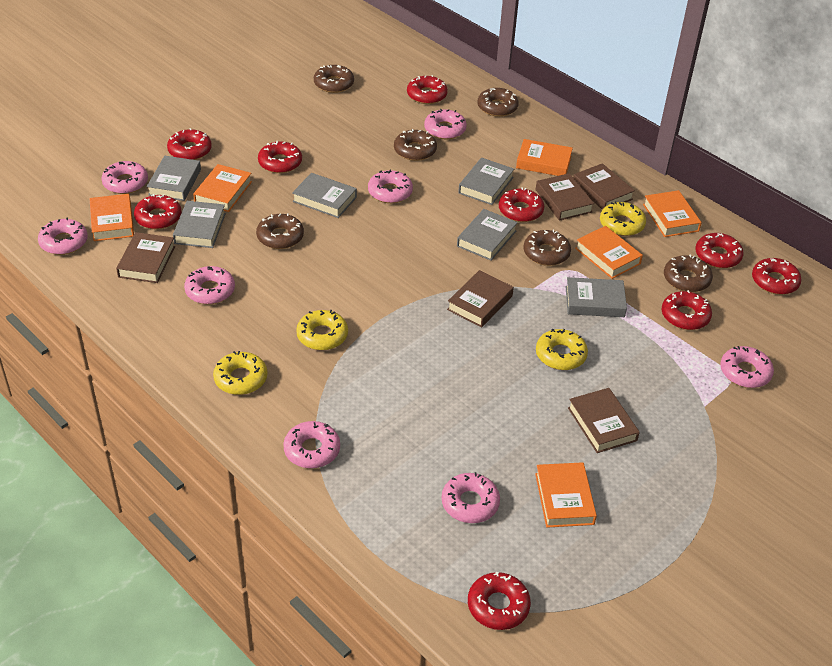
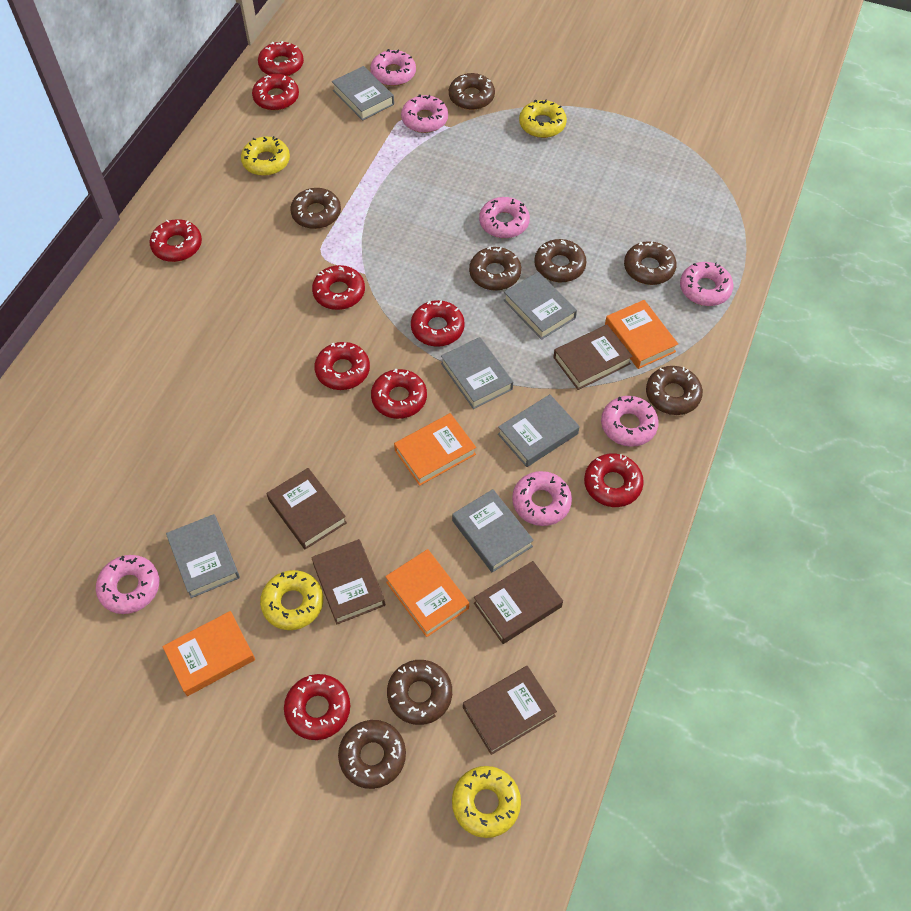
brown donut: [256,213,304,249] [314,65,354,93] [394,129,437,161] [477,88,519,117] [524,230,571,266] [664,254,713,292] = 6 -> [290,188,341,229] [338,720,406,789] [387,660,452,725] [449,73,495,110] [469,246,521,291] [534,239,587,282] [624,241,677,285] [646,366,703,415] = 8
orange book: [90,194,134,241] [193,164,252,212] [516,139,573,176] [535,462,597,528] [575,226,643,279] [643,190,702,237] = 6 -> [162,611,255,696] [385,549,469,637] [394,413,476,486] [605,300,678,369] = 4
pink donut: [38,217,88,255] [101,161,148,194] [184,266,235,304] [284,421,340,468] [368,170,413,203] [424,109,467,139] [441,472,500,523] [720,346,774,388] = 8 -> [96,555,159,614] [370,49,416,86] [401,94,448,133] [479,197,530,238] [512,471,572,526] [601,396,659,447] [680,262,733,306] = 7

